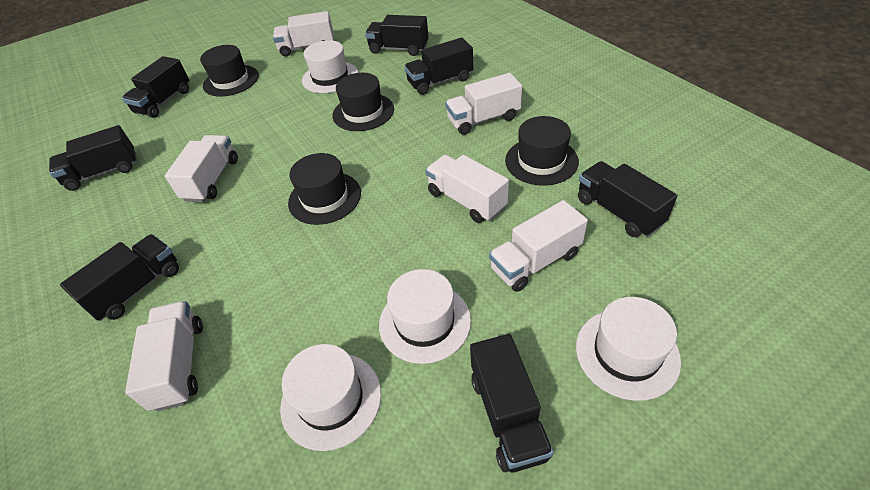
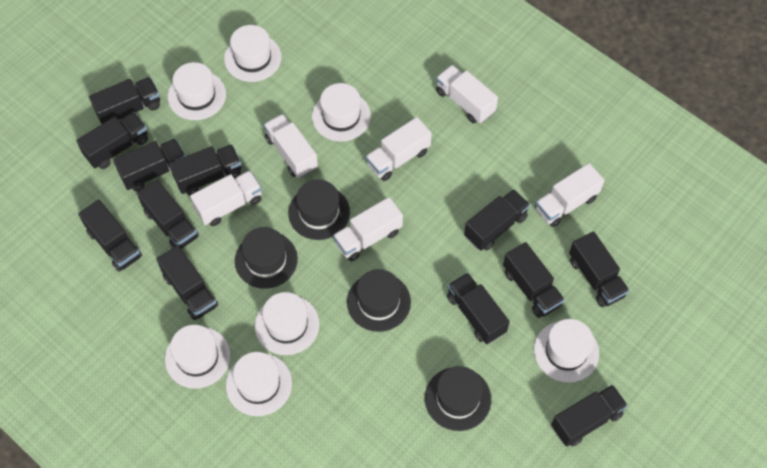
black truck: [49,125,137,191] [60,234,179,321] [122,56,190,118] [365,15,429,56] [404,38,473,95] [470,334,553,472] [578,161,677,237] = 7 -> [76,112,148,169] [78,200,142,272] [89,77,160,124] [113,138,186,192] [137,180,199,249] [157,245,218,320] [169,144,241,196] [447,273,510,344] [464,189,530,251] [503,242,565,318] [551,385,628,447] [569,231,630,307] = 12
white hat: [280,344,381,451] [302,40,358,93] [379,269,471,364] [576,297,681,401] = 4 -> [165,325,230,389] [168,62,226,120] [224,25,282,82] [226,352,292,416] [255,292,319,355] [312,83,371,141] [534,319,599,383] = 7

